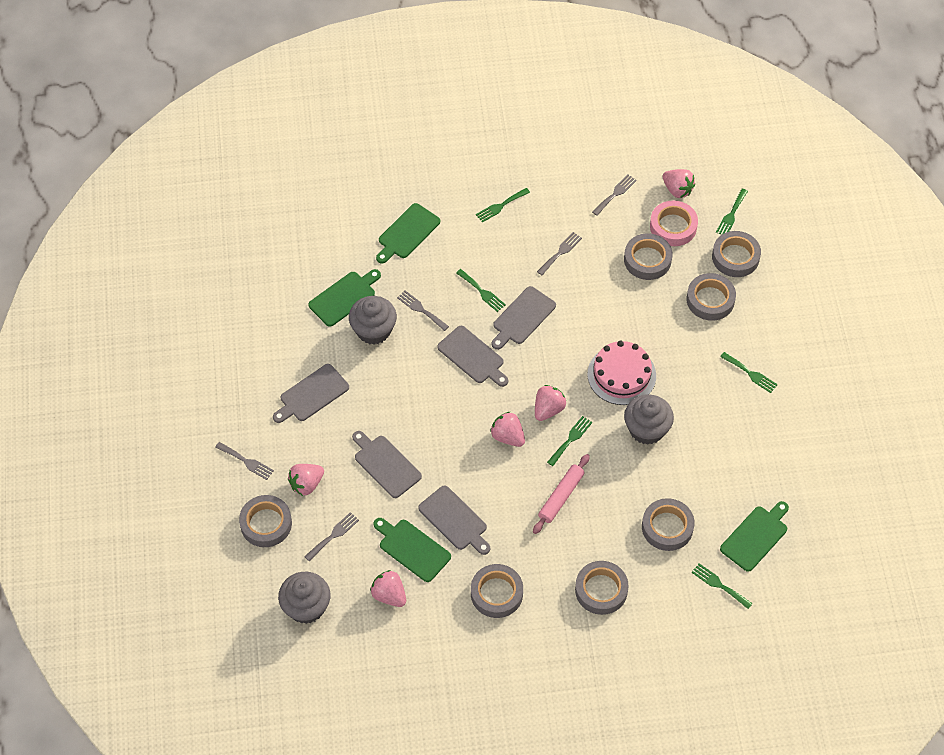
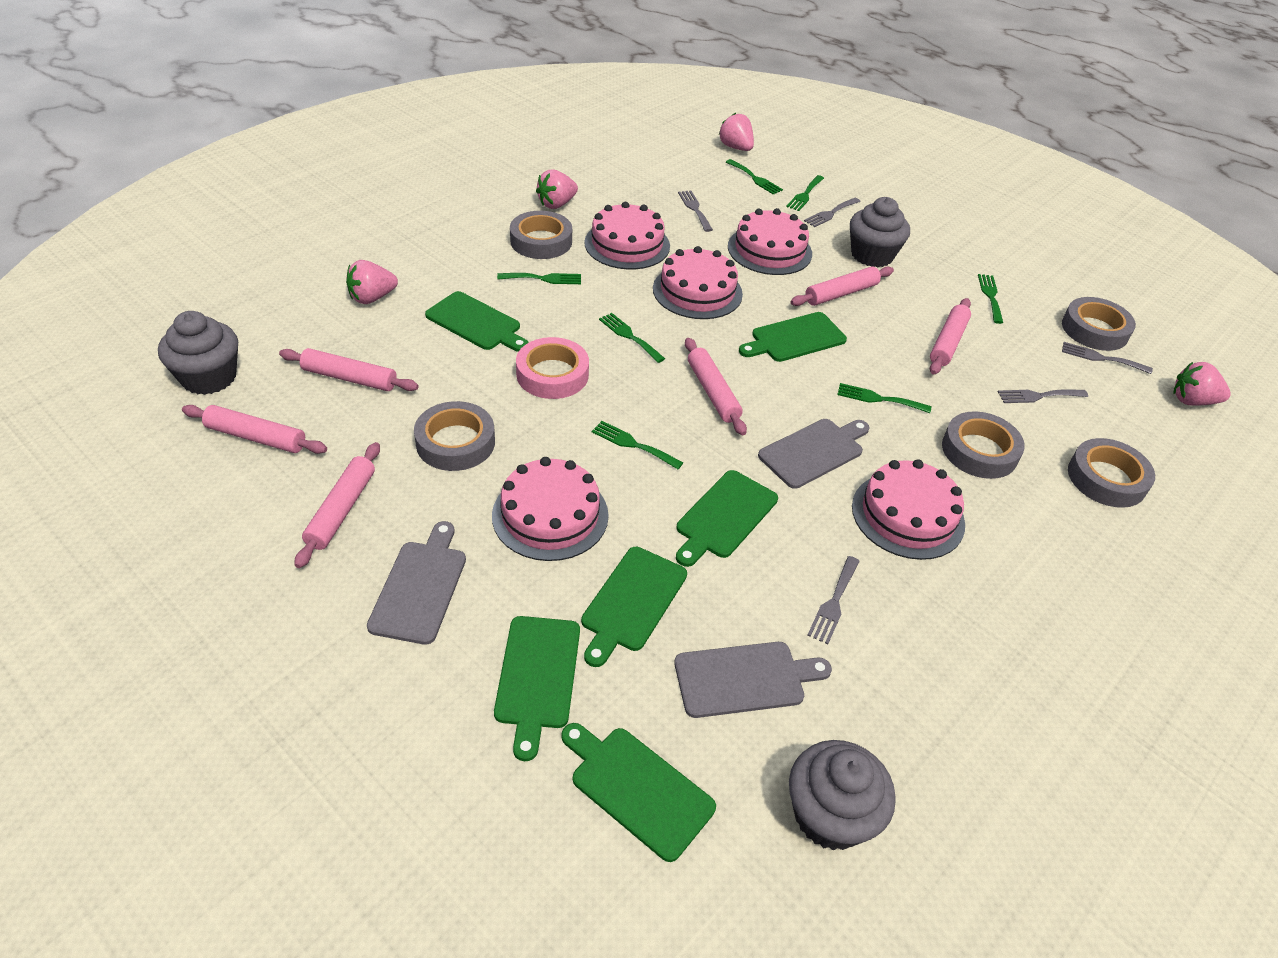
green cutting board: [308,269,381,327] [373,518,451,582] [376,203,440,264] [720,501,789,572] = 4 -> [425,291,529,352] [494,616,580,761] [561,723,716,862] [581,547,687,667] [676,470,778,567] [739,312,847,362] = 6
green fork: [456,269,506,312] [476,188,530,222] [547,416,592,466] [692,563,753,609] [716,189,748,234] [720,352,778,393] = 6 -> [497,273,581,284] [592,421,683,469] [599,313,665,363] [726,159,783,195] [786,175,824,211] [837,383,931,413] [978,274,1003,324] = 7
grey cutting board: [273,364,349,423] [352,431,422,498] [418,486,490,555] [437,326,508,387] [491,286,556,350] = 5 -> [367,521,466,645] [674,642,832,718] [758,419,870,489] = 3
grey tape: [239,495,292,547] [471,564,523,618] [575,561,629,615] [624,233,672,280] [642,498,695,551] [687,273,736,321] [712,231,761,277] = 7 -> [414,401,495,471] [510,211,572,259] [942,411,1025,479] [1062,297,1136,351] [1068,438,1155,508] = 5
pink cake: [587,341,656,405] = 1 -> [492,457,609,561] [584,202,670,269] [653,246,743,319] [728,208,812,275] [852,459,965,560] = 5
pink rolling pin: [533,454,590,534] = 1 -> [182,405,327,454] [279,348,418,391] [294,442,380,568] [685,338,747,435] [791,266,894,306] [930,298,971,375] = 6
pink strawberry: [288,464,324,496] [370,570,406,607] [490,412,525,447] [535,385,566,421] [663,169,695,198] = 5 -> [346,260,398,304] [536,169,578,209] [719,113,754,151] [1173,362,1231,406] = 4

